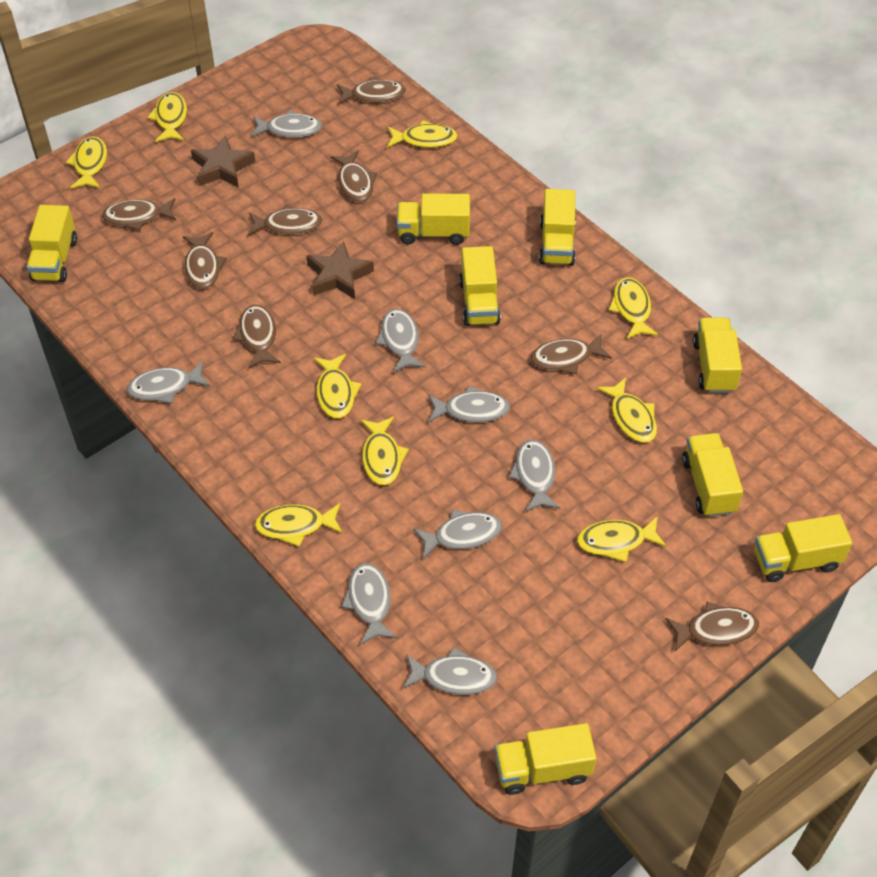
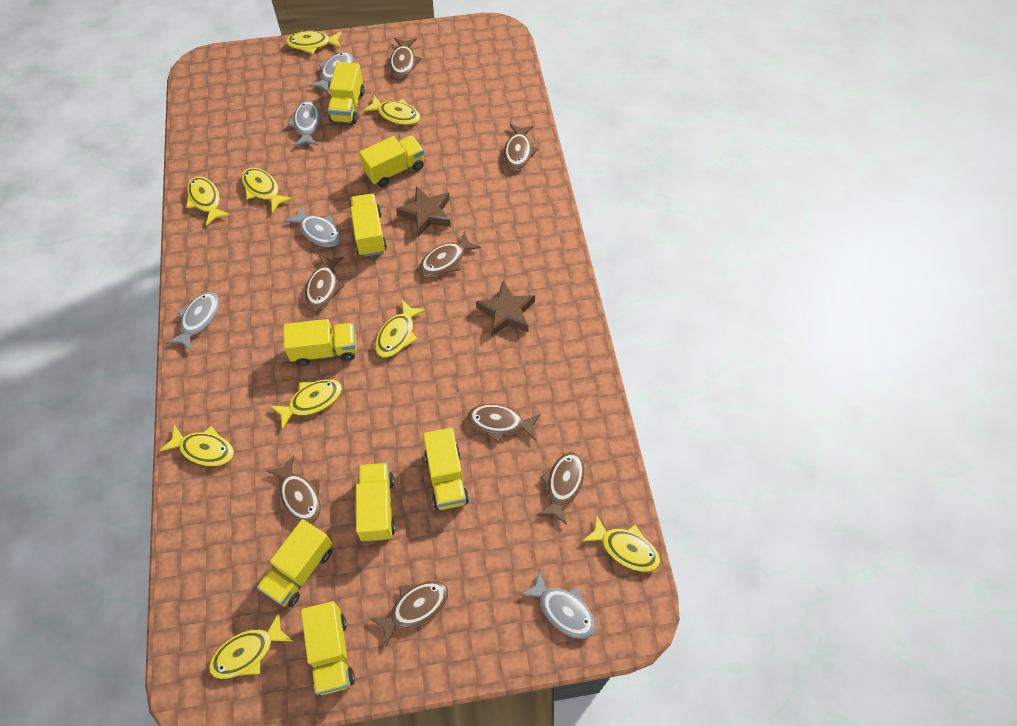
grey fish: [127,361,210,404] [251,110,322,138] [341,563,397,645] [376,309,425,373] [403,647,497,695] [413,510,502,559] [428,386,510,422] [509,439,560,512] = 8 -> [167,292,219,351] [284,206,341,247] [287,101,321,147] [309,52,353,94] [520,571,596,639] = 5

